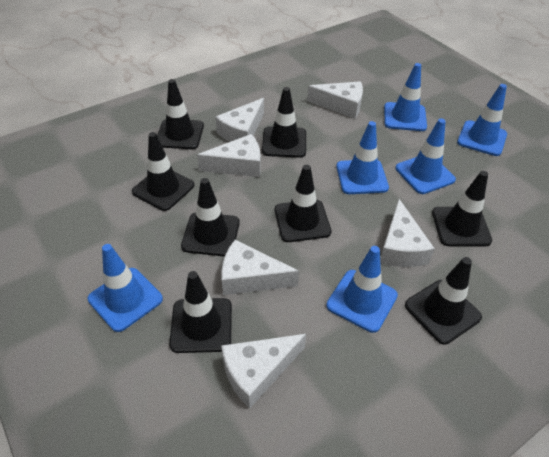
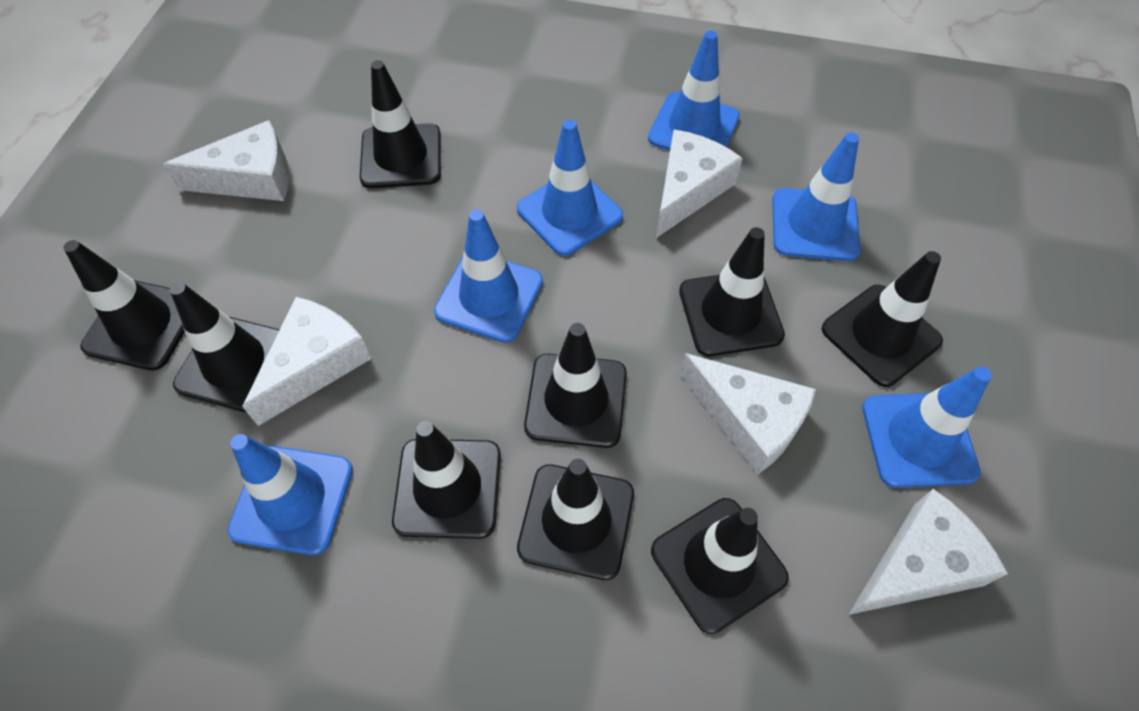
black traffic cone: [132,132,194,211] [157,79,204,149] [169,271,232,353] [181,178,240,257] [262,87,306,157] [275,165,332,242] [405,257,482,345] [432,171,492,246] = 8 -> [63,240,185,371] [170,282,279,412] [360,60,441,188] [392,421,501,539] [517,458,634,580] [524,323,627,448] [651,498,789,634] [679,227,785,356] [822,251,943,387] = 9
white cheese: [197,134,261,177] [215,98,264,142] [221,240,299,295] [221,334,306,409] [307,81,363,119] [380,199,435,267] = 6 -> [163,120,289,201] [242,297,371,426] [656,130,743,238] [680,353,816,474] [849,489,1008,615] = 5

